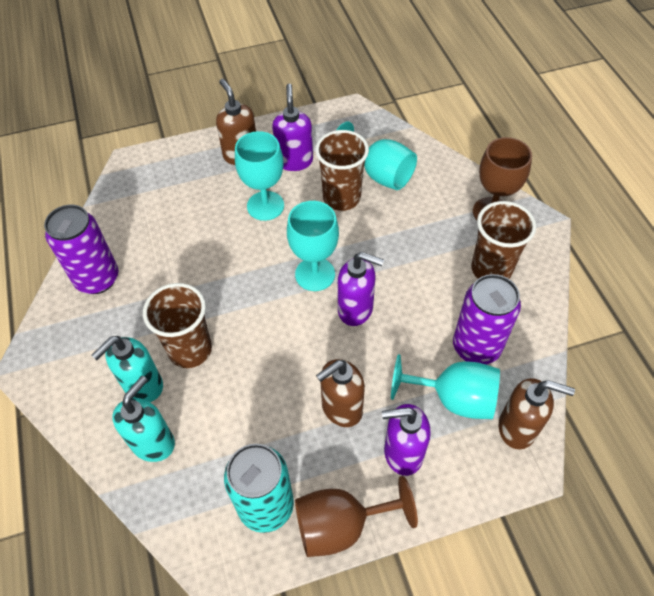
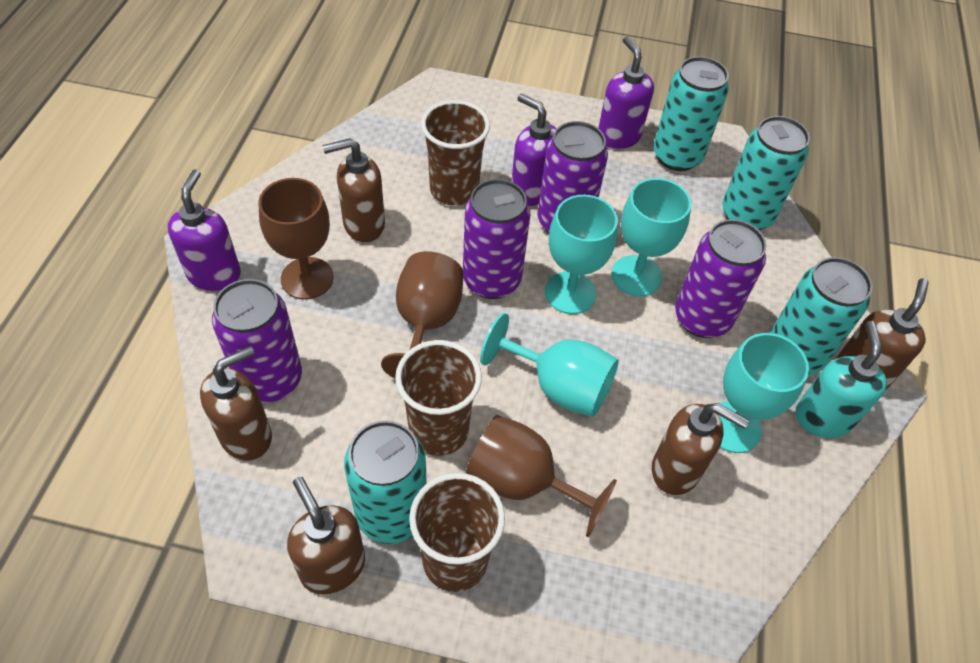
brown goblet: [295,476,418,557] [473,137,532,220] = 2 -> [258,178,334,300] [381,251,463,378] [466,415,617,537] = 3
brown soap dispenser: [216,79,256,165] [316,359,365,427] [499,378,575,449] = 3 -> [200,346,272,460] [287,477,365,594] [323,138,385,242] [652,403,749,495] [836,278,929,389] = 5
purple can: [44,204,118,294] [453,274,521,365] = 2 -> [212,279,302,402] [463,179,530,299] [537,121,608,233] [675,219,766,338] = 4
turquoise can: [224,444,294,533] = 1 -> [344,420,427,544] [653,56,729,171] [722,116,810,230] [770,257,872,375] = 4
turquoise soap dispenser: [91,336,163,402] [112,376,175,462] = 2 -> [796,321,887,438] = 1

